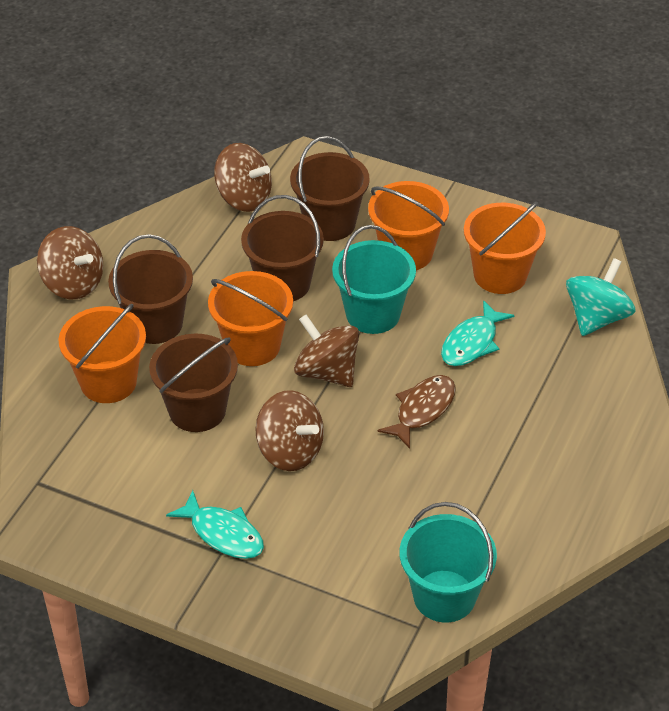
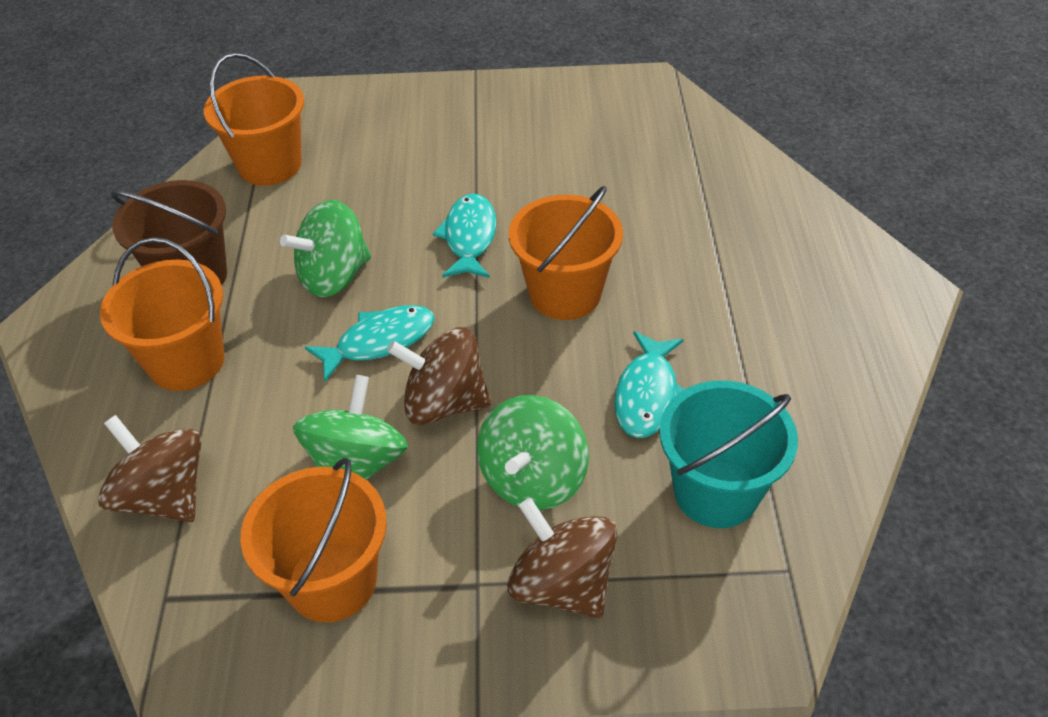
brown bucket: [108,234,193,344] [149,334,238,432] [241,195,324,301] [290,136,370,241] = 4 -> [110,180,227,285] = 1
brown fish: [377,375,456,449] = 1 -> none = 0
brown spinning top: [37,226,103,299] [214,143,272,212] [255,390,324,471] [294,315,359,387] = 4 -> [98,415,202,522] [387,327,491,425] [507,498,617,618] = 3
green spinning top: none = 0 -> [280,200,371,297] [293,375,408,480] [477,395,589,510] = 3
turquoise bucket: [332,225,416,334] [400,502,497,622] = 2 -> [659,380,798,528] = 1
turquoise fish: [166,490,264,559] [441,300,514,366] = 2 -> [305,305,435,382] [433,194,496,278] [614,331,685,438] = 3
turquoise spinning top: [566,258,636,336] = 1 -> none = 0

